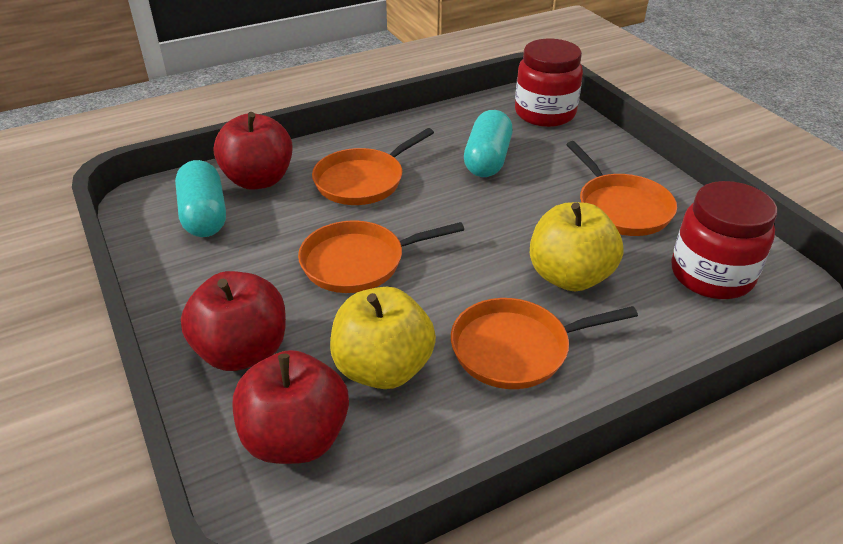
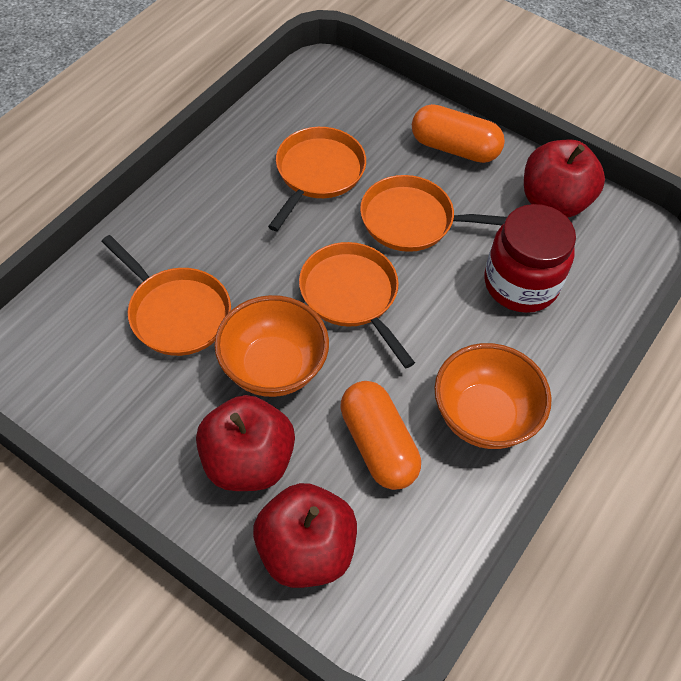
orange bowl: none = 0 -> [214,295,329,397] [434,343,552,449] = 2
orange capsule: none = 0 -> [340,381,421,490] [412,104,505,163] = 2
red jar: [515,39,583,127] [671,181,777,299] = 2 -> [484,204,576,313] = 1
turquoise capsule: [175,160,226,237] [464,110,513,177] = 2 -> none = 0
yellow apple: [330,287,436,389] [530,202,624,291] = 2 -> none = 0

